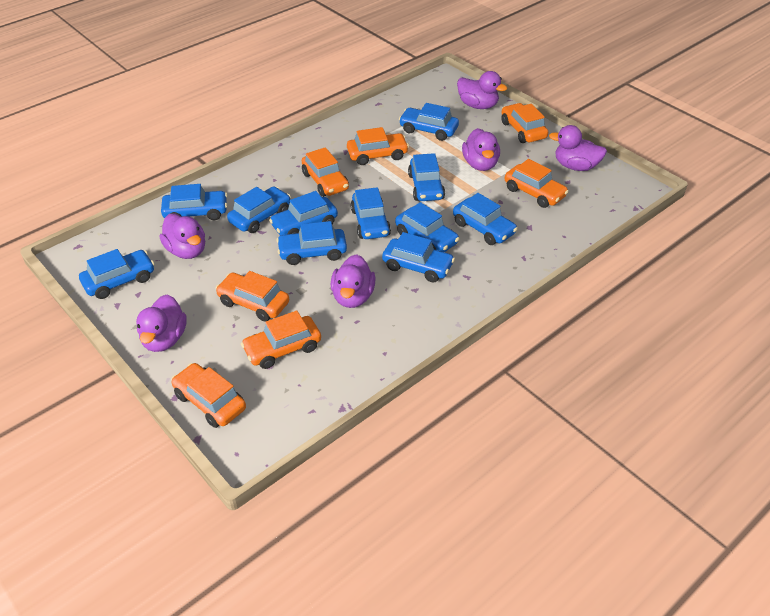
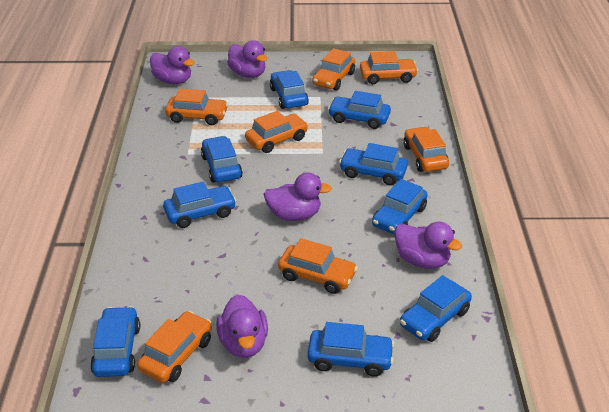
blue car: [79,249,154,299] [161,184,227,220] [227,186,291,233] [269,191,338,235] [276,221,347,265] [351,187,391,239] [382,232,455,283] [395,202,459,252] [399,103,459,141] [408,153,445,201] [453,193,518,245] = 11 -> [90,306,140,377] [163,182,236,228] [201,136,243,183] [270,70,309,109] [307,322,394,377] [328,91,391,129] [339,143,408,185] [372,179,428,234] [400,275,472,342] = 9
purple duck: [136,295,187,352] [160,214,205,259] [331,254,376,308] [457,71,507,109] [462,128,500,171] [549,125,607,171] = 6 -> [150,46,195,84] [216,294,268,358] [227,40,267,78] [264,172,332,221] [394,221,462,269] = 5

